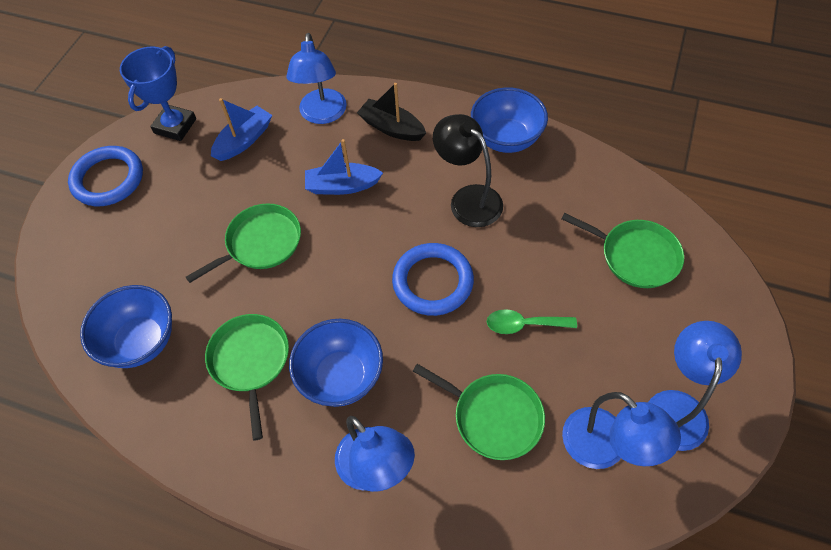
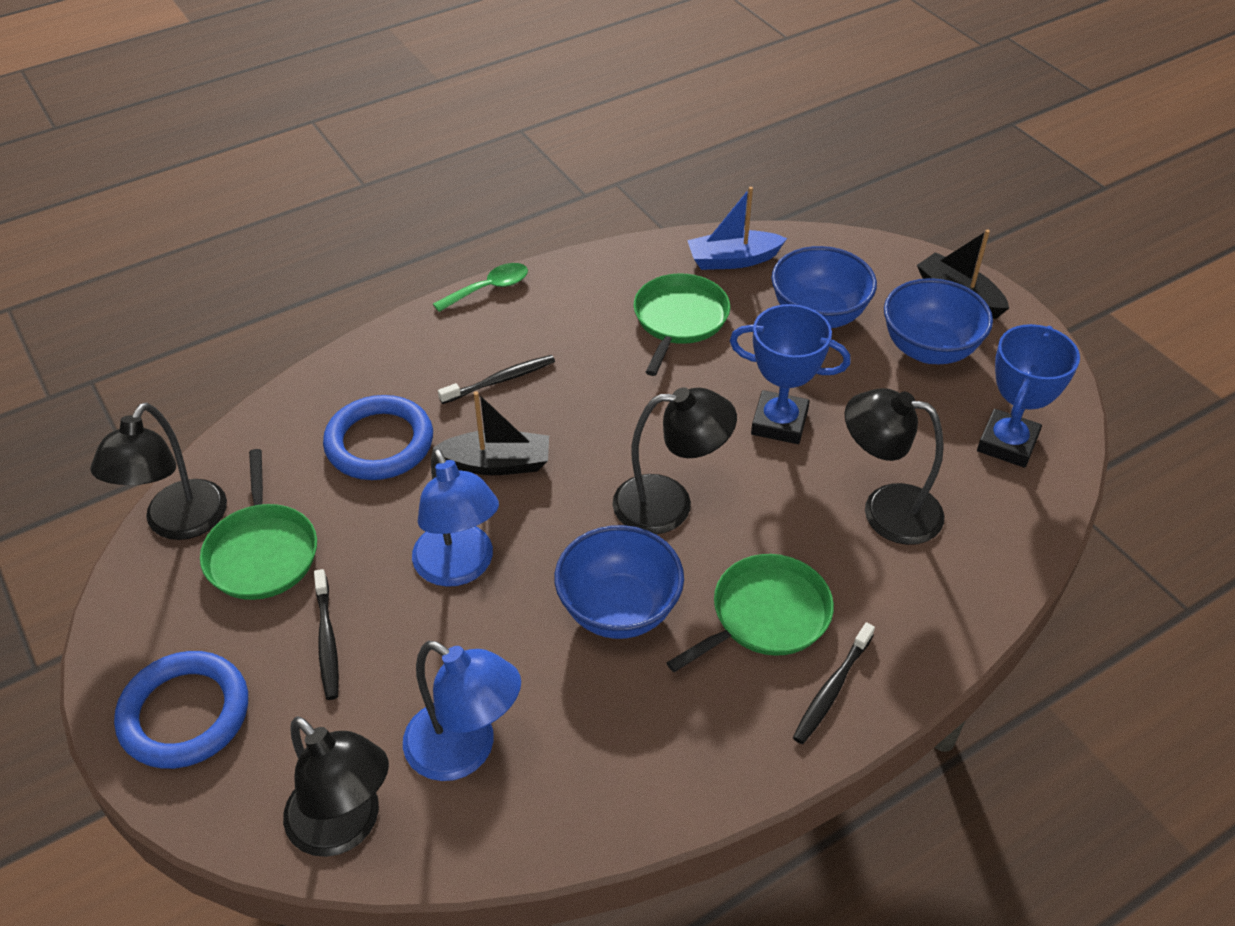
black boat: [357,83,426,141] = 1 -> [432,391,549,475] [917,230,1009,319] = 2
black lamp: [433,114,503,227] = 1 -> [90,403,227,540] [283,716,389,857] [612,387,737,534] [845,388,944,545] = 4
black toothbrush: none = 0 -> [314,569,339,700] [438,355,555,404] [793,622,875,744] = 3
blue boat: [211,98,272,161] [305,139,383,195] = 2 -> [687,187,787,270] = 1
blue lamp: [286,33,347,124] [335,416,415,492] [562,392,681,469] [648,321,742,451] = 4 -> [403,641,521,781] [412,448,499,587] = 2
blue trophy: [120,46,196,141] = 1 -> [730,304,851,444] [977,324,1080,468] = 2
green pan: [186,203,301,283] [205,314,289,440] [413,364,545,460] [561,213,684,288] = 4 -> [200,449,317,600] [633,273,730,376] [666,554,834,672] = 3

